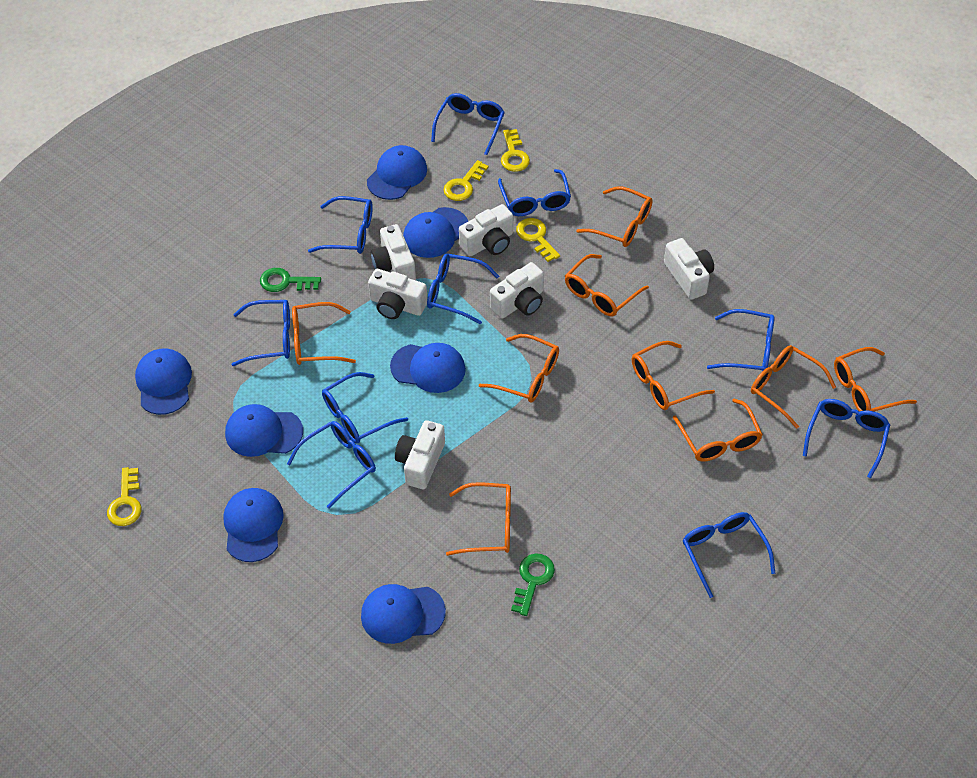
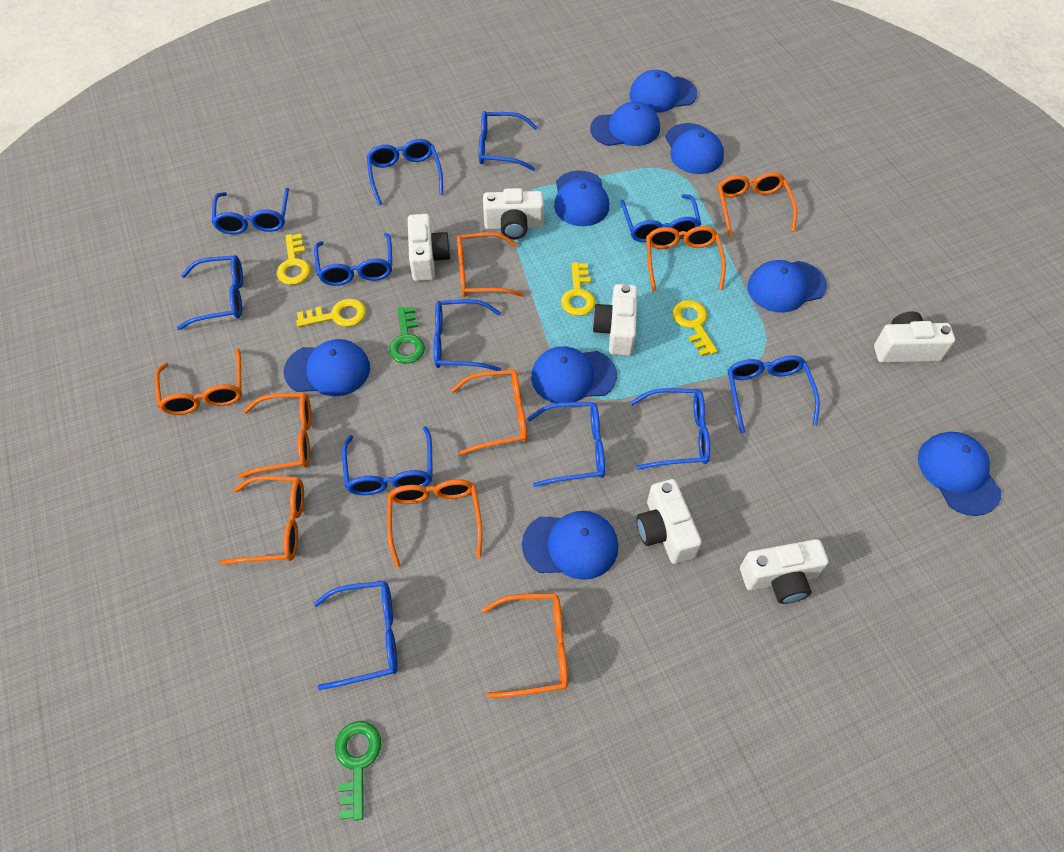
blue cap: [135,348,192,415] [223,488,284,562] [225,404,303,457] [361,584,446,644] [367,145,427,200] [390,343,466,393] [403,207,468,258] = 7 -> [284,339,370,396] [522,511,618,580] [531,346,617,403] [554,170,609,226] [590,102,660,146] [629,70,697,113] [665,123,724,174] [747,260,827,313] [918,432,1001,516] = 9
blue glasses: [232,300,290,366] [287,421,376,509] [308,196,373,254] [322,372,408,444] [427,253,499,325] [431,93,505,155] [498,169,571,216] [683,512,775,598] [707,309,774,371] [803,399,890,478] = 10 -> [177,255,243,330] [212,188,289,234] [314,233,392,286] [314,581,397,690] [342,426,433,495] [367,139,443,205] [434,299,502,371] [479,111,537,171] [527,402,605,487] [621,194,701,242] [630,388,710,470] [728,355,820,433] = 12

